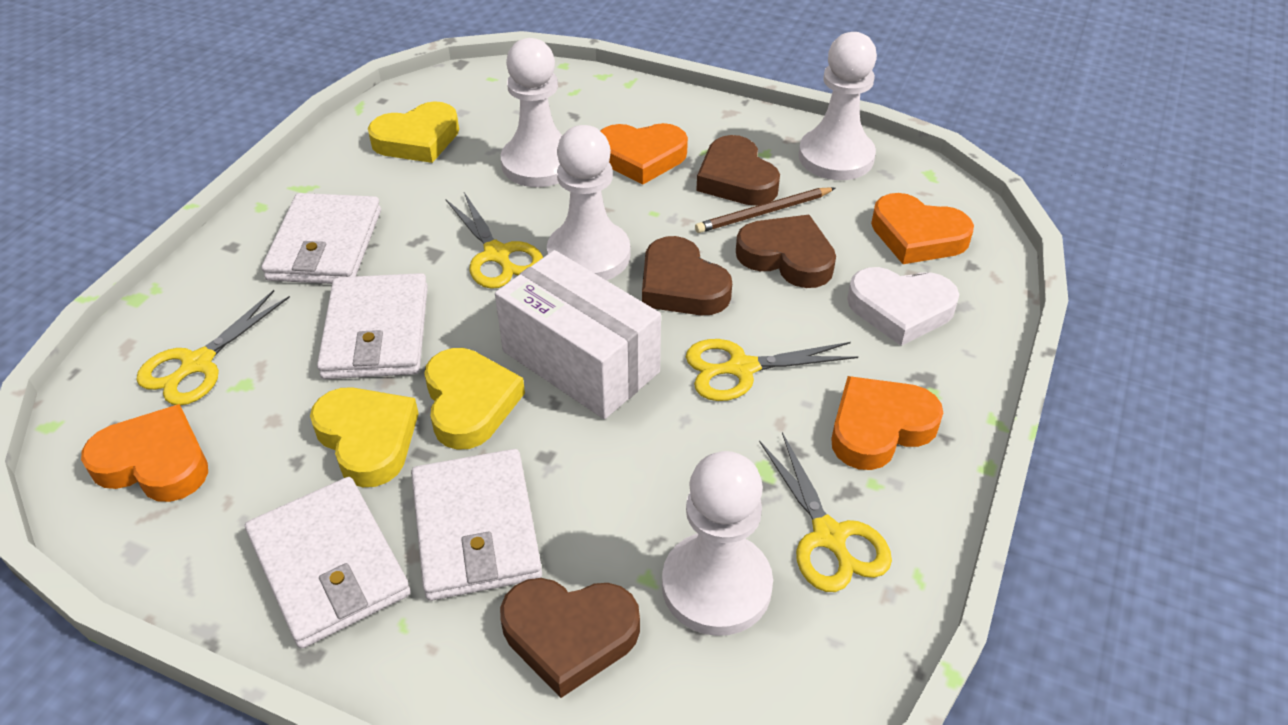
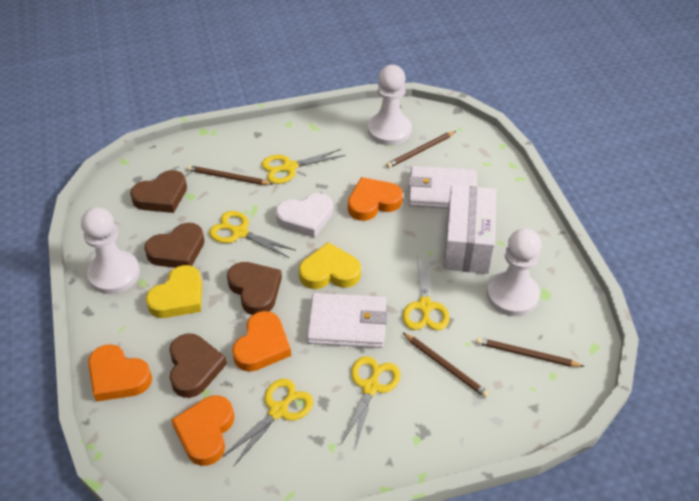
brown pencil: [695,187,835,233] = 1 -> [187,165,272,185] [386,131,456,168] [402,332,489,398] [476,337,585,367] = 4
white pawn: [501,38,563,187] [547,125,630,281] [662,451,773,636] [798,32,877,180] = 4 -> [81,207,140,294] [368,65,411,146] [487,228,541,316] = 3
white wallet: [245,477,411,649] [262,193,381,284] [317,273,428,379] [411,449,542,601] = 4 -> [307,293,388,348] [408,166,477,209] = 2
yellow heart: [310,387,419,487] [368,101,459,163] [424,348,525,450] = 3 -> [146,265,202,318] [299,242,361,289] = 2
yellow scissors: [136,290,290,406] [445,192,543,289] [686,339,858,401] [759,432,892,592] = 4 -> [209,211,296,258] [222,379,313,467] [262,149,345,184] [340,356,401,448] [402,255,450,330] = 5

